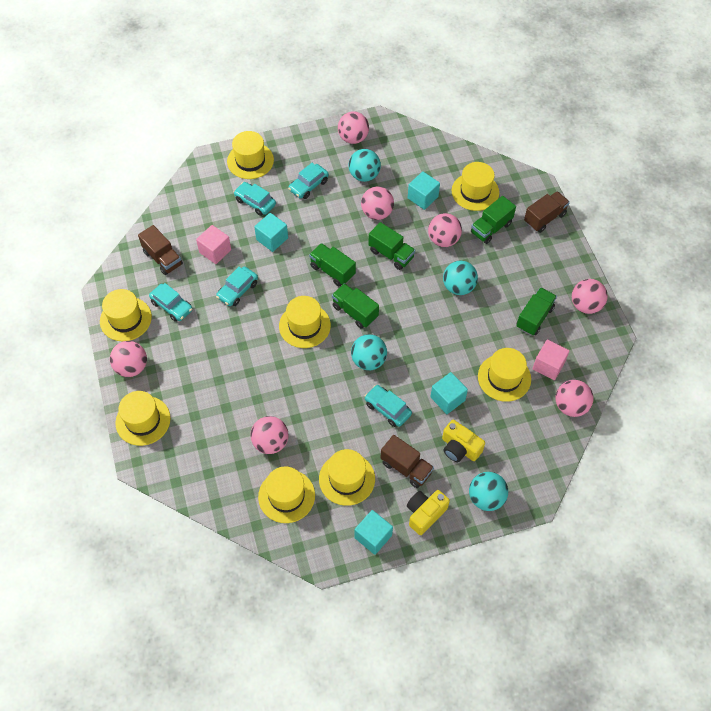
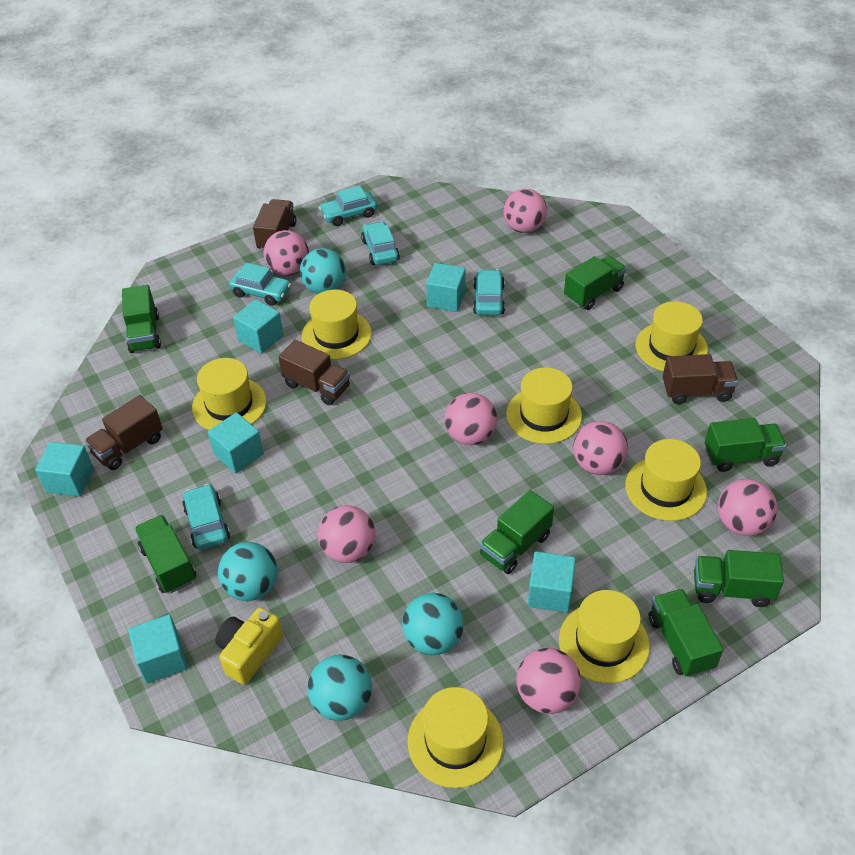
brown truck: [138,225,183,275] [380,435,434,488] [524,191,570,233] = 3 -> [85,395,163,470] [253,199,296,251] [278,340,350,405] [663,354,738,404] = 4
green truck: [309,243,356,286] [332,283,379,329] [368,222,415,270] [471,196,516,244] [516,287,557,336] = 5 -> [122,285,161,353] [134,515,196,593] [480,490,554,574] [564,256,626,310] [649,589,723,677] [694,550,784,607] [705,418,787,472] = 7
pink cube: [196,225,231,264] [533,339,570,380] = 2 -> none = 0
turquoise cube: [254,213,288,252] [355,510,393,555] [408,171,440,210] [430,372,468,414] = 4 -> [35,442,94,497] [128,614,188,684] [208,412,264,474] [233,299,284,354] [426,263,466,312] [528,551,576,613] = 6
yellow camera: [407,490,450,535] [442,420,485,462] = 2 -> [215,607,283,685] = 1
yellow hat: [100,289,152,341] [115,391,171,446] [227,131,274,179] [258,466,315,523] [279,296,331,348] [319,449,375,506] [452,162,499,211] [478,348,531,402] = 8 -> [192,358,267,430] [302,290,372,360] [408,687,504,788] [506,367,582,444] [559,590,650,683] [625,439,707,521] [636,301,708,372] = 7

